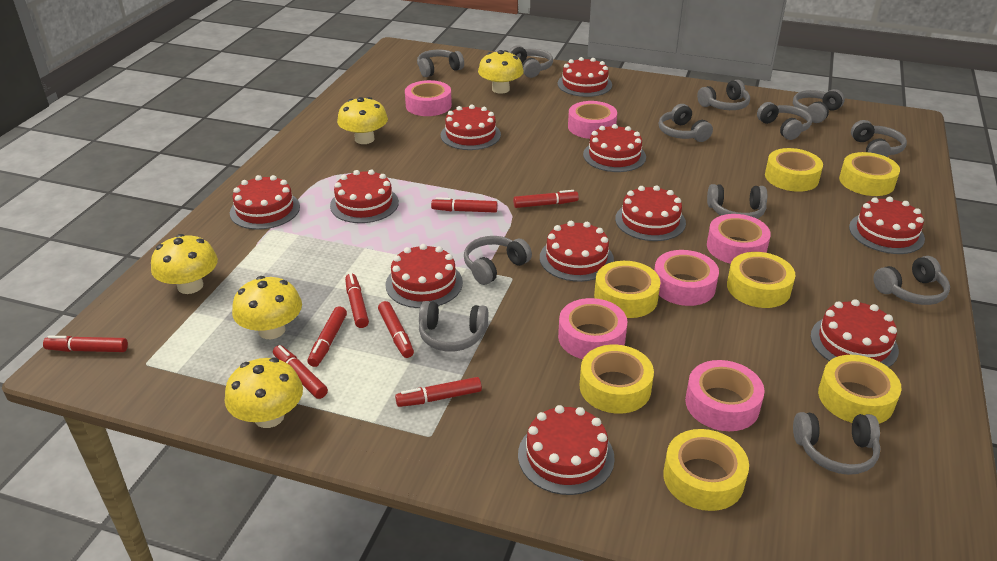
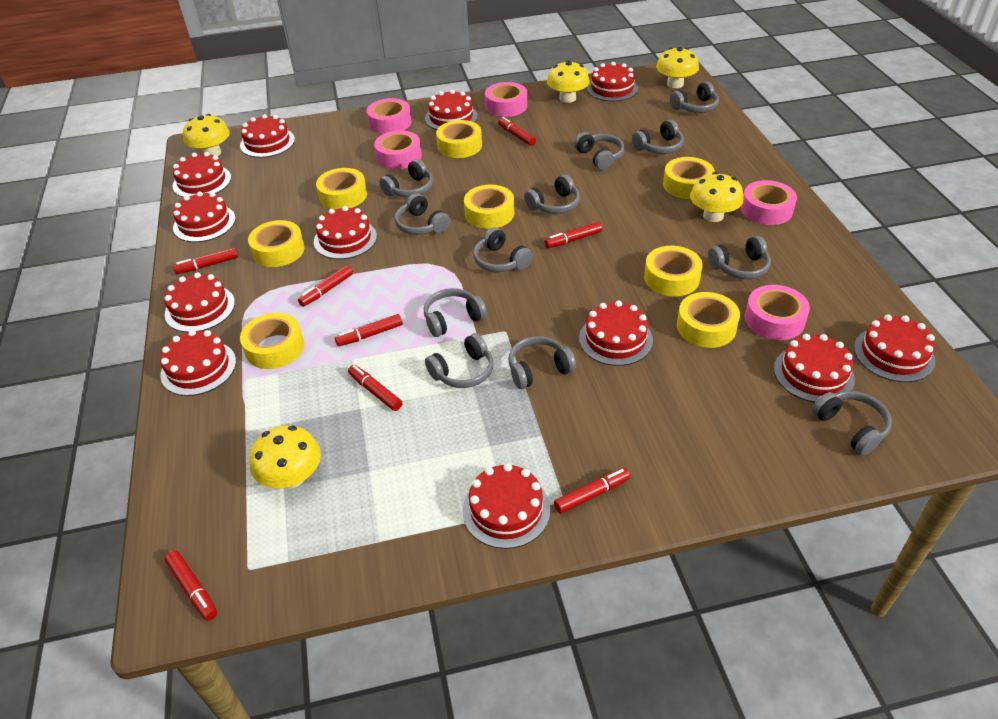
pink tape: [405,80,452,116] [558,298,627,359] [568,101,617,139] [654,250,719,306] [685,360,764,431] [707,214,771,264] = 6 -> [367,98,412,134] [374,130,422,169] [485,82,527,117] [741,180,797,225] [745,285,810,340] = 5
red cake: [230,175,300,230] [330,170,399,223] [386,244,463,308] [441,105,501,150] [518,405,615,495] [540,221,614,282] [557,57,612,97] [583,124,646,172] [615,185,686,241] [811,299,899,367] [849,197,925,254] = 11 -> [160,330,236,396] [165,272,235,332] [172,152,231,197] [173,191,236,242] [240,114,295,158] [314,206,377,259] [425,90,478,130] [462,463,551,549] [579,301,653,366] [587,62,638,101] [774,334,855,403] [854,315,935,382] = 12
yellow tape: [579,345,654,414] [594,261,661,318] [663,429,749,511] [727,252,795,308] [765,148,823,192] [818,355,902,424] [839,152,900,196] = 7 -> [240,313,304,369] [248,220,305,267] [316,168,367,210] [436,120,482,158] [464,185,514,229] [644,246,703,296] [663,157,715,199] [677,292,740,348] = 8

